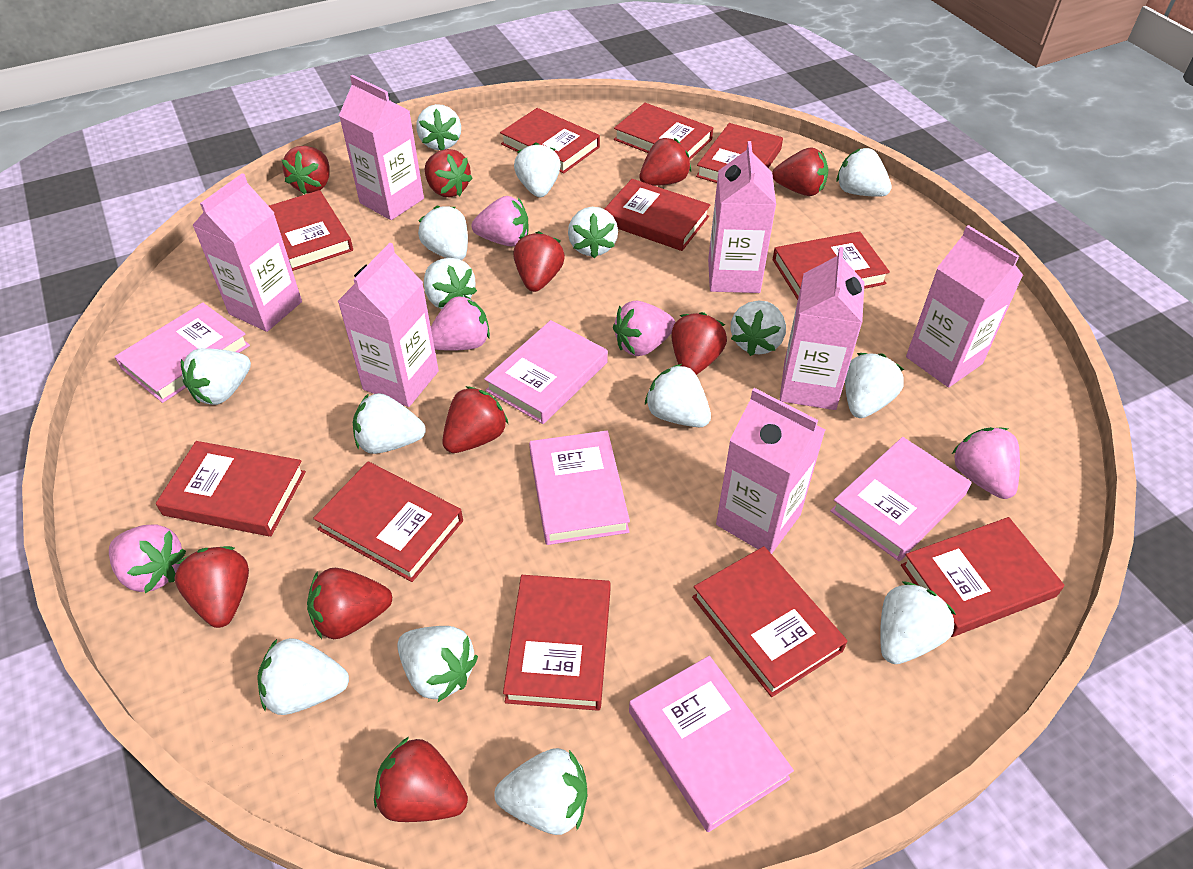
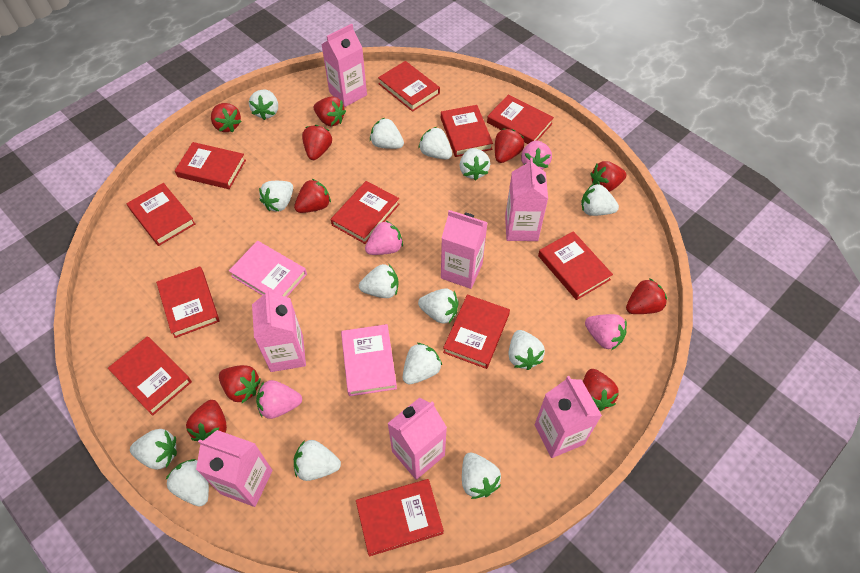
pink book: [114,302,250,403] [484,320,608,424] [529,431,630,545] [629,656,794,832] [830,437,972,561] = 5 -> [229,241,307,297] [341,324,397,396] = 2
pink strawberry: [109,524,186,593] [431,295,490,351] [472,196,529,247] [613,300,675,356] [952,427,1020,499] = 5 -> [256,380,302,419] [365,221,403,255] [521,141,552,170] [585,314,627,350] = 4
white strawberry: [181,348,251,405] [257,638,349,715] [353,393,426,454] [397,626,478,702] [417,104,461,150] [418,206,468,260] [424,258,477,309] [494,748,587,835] [514,142,561,197] [568,207,618,258] [645,364,711,427] [731,301,786,356] [837,148,892,197] [845,353,904,418] [880,582,956,664] = 15 -> [130,429,177,470] [165,459,209,507] [249,90,278,120] [259,181,293,212] [294,440,341,481] [359,264,399,298] [370,118,404,149] [403,343,442,384] [418,127,452,159] [418,288,458,324] [460,148,490,180] [462,452,501,499] [508,330,545,370] [581,184,619,216] = 14

